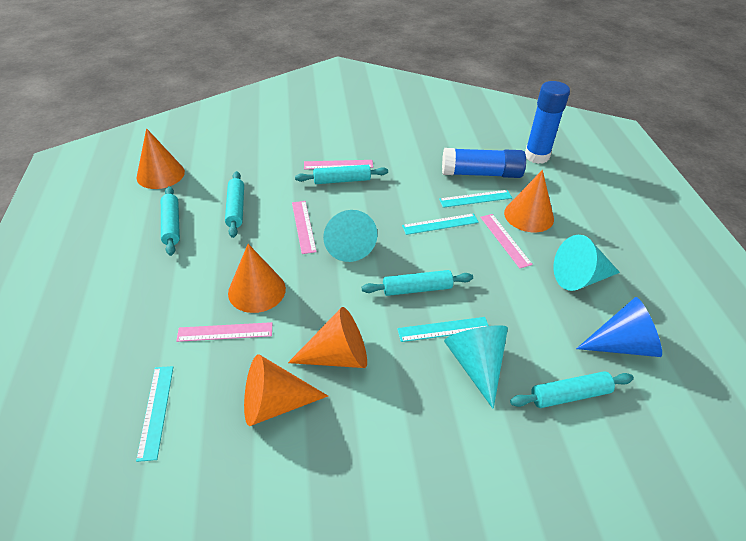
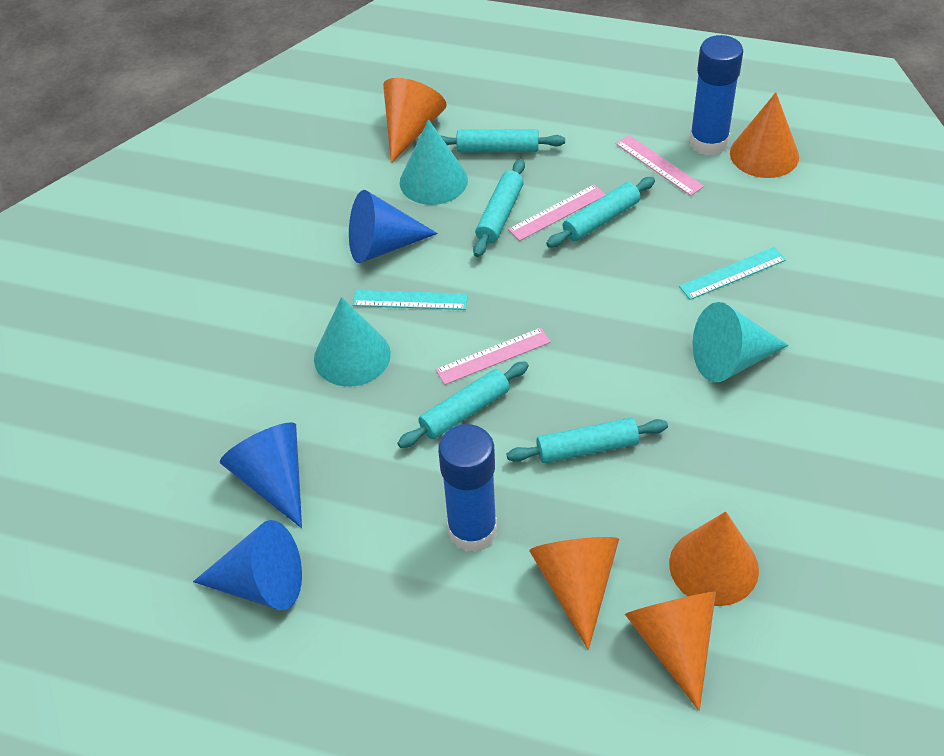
blue cone: [576,297,662,357] = 1 -> [193,520,302,610] [220,422,302,528] [349,190,438,263] = 3
pink ruler: [176,322,272,342] [292,201,317,254] [304,160,373,169] [480,214,533,269] = 4 -> [436,328,551,385] [508,185,606,241] [616,135,704,196] = 3
turquoise ruler: [136,366,173,462] [397,317,489,342] [402,213,479,235] [439,190,512,208] = 4 -> [353,290,468,310] [679,247,786,300] = 2

